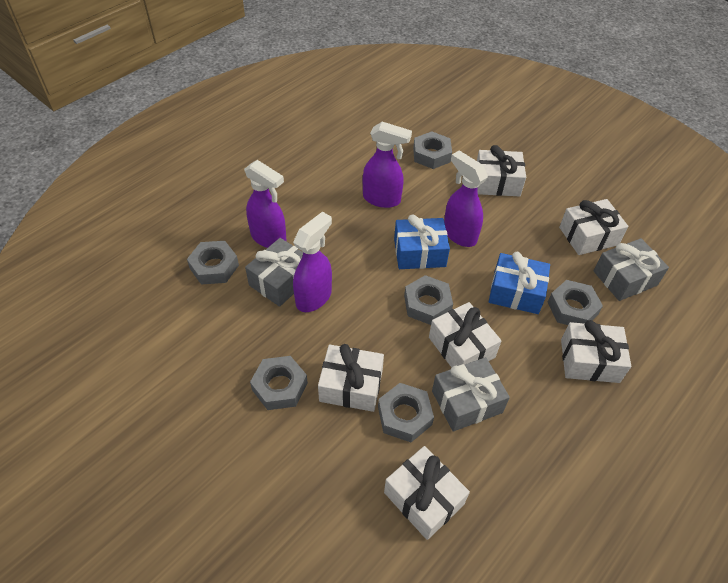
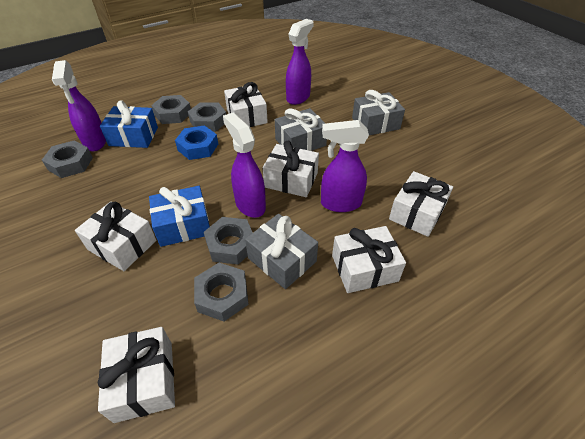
blue nut: none = 0 -> [175,125,218,160] = 1
grey nut: [187,241,239,285] [250,356,308,410] [378,383,434,442] [404,275,453,325] [413,131,452,169] [547,280,603,325] = 6 -> [42,140,93,178] [151,95,191,124] [188,102,226,132] [194,263,249,322] [204,217,253,265] = 5

